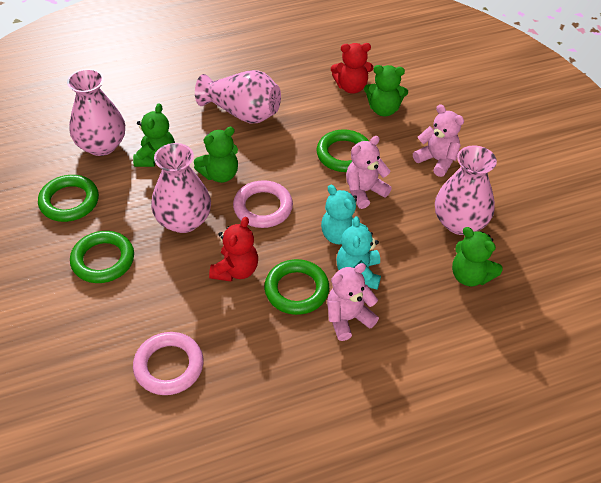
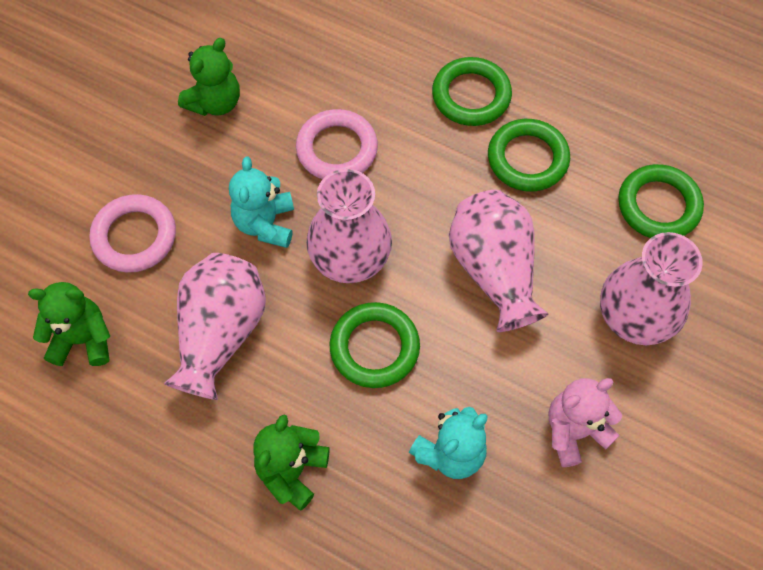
green teddy bear: [133,103,175,167] [194,127,238,183] [364,65,408,116] [452,227,503,286] = 4 -> [28,282,110,366] [178,38,240,116] [253,415,330,511] = 3
pink teddy bear: [327,263,379,341] [346,136,392,209] [413,104,464,177] = 3 -> [549,378,622,467] = 1
red teddy bear: [209,217,258,282] [331,43,373,94] = 2 -> none = 0

